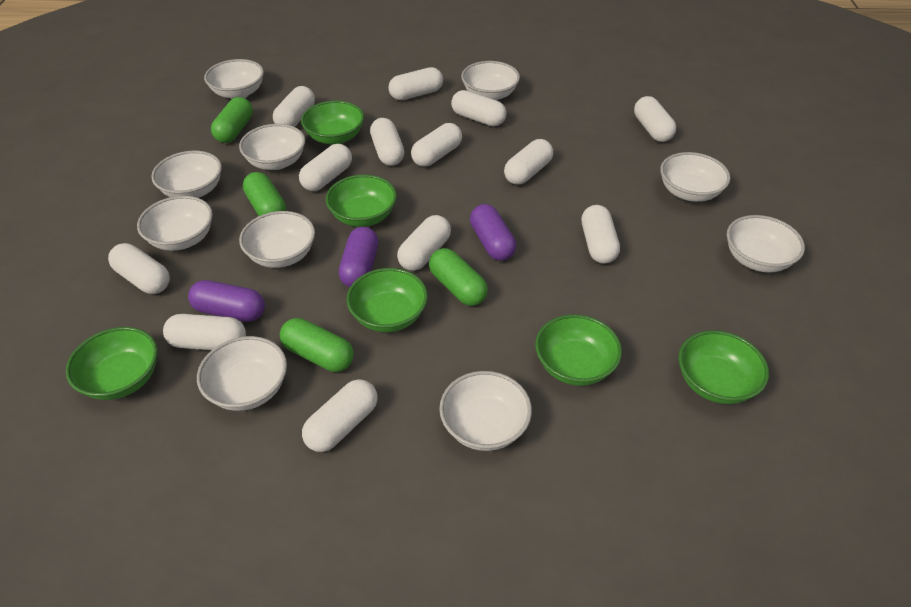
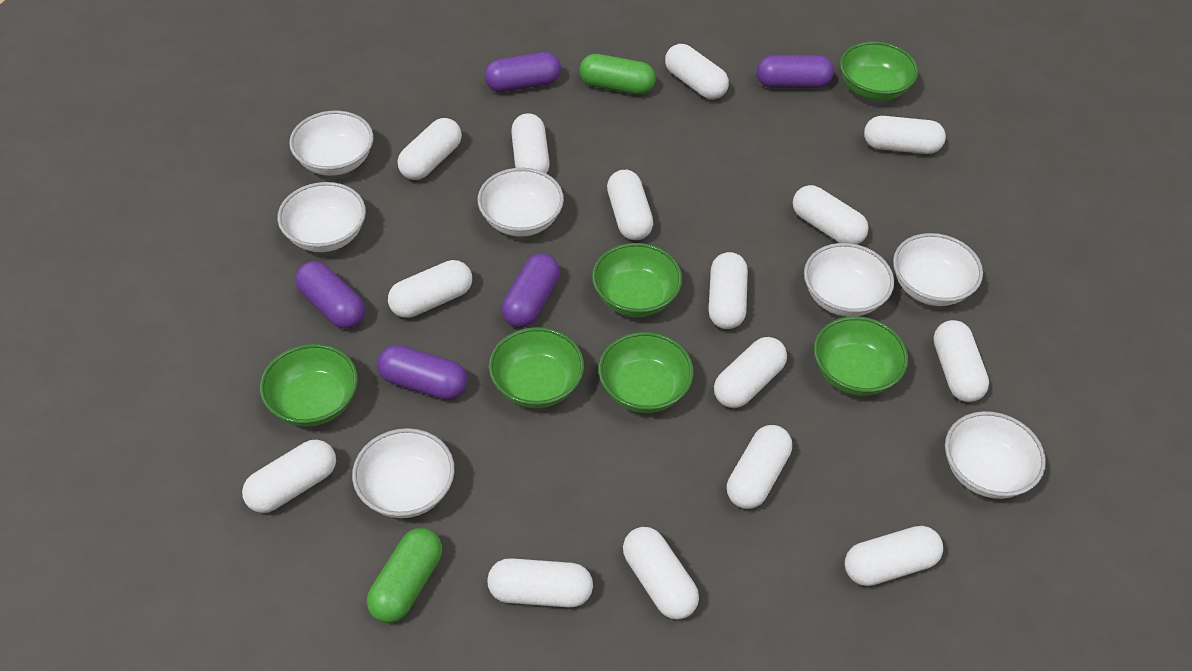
green capsule: [211,97,253,143] [243,172,286,216] [280,318,354,372] [429,248,488,306] = 4 -> [367,528,442,623] [579,54,656,95] = 2
purple capsule: [188,280,265,322] [339,227,378,287] [470,204,516,261] = 3 -> [295,261,365,329] [377,345,468,400] [485,52,561,92] [501,253,560,328] [757,55,834,88] = 5
white bowl: [137,196,213,251] [151,151,222,198] [197,336,287,411] [204,59,264,99] [239,124,305,170] [239,211,315,268] [439,371,532,451] [461,61,520,100] [660,152,730,202] [727,215,805,273] = 10 -> [277,182,366,252] [289,111,374,176] [352,428,455,518] [478,168,564,237] [804,243,894,317] [893,233,983,306] [945,411,1046,499] = 7
white capsule: [108,243,170,294] [163,314,246,350] [273,86,315,127] [299,144,352,191] [302,379,378,452] [370,118,404,166] [389,67,443,100] [397,215,451,271] [411,123,462,167] [451,90,506,126] [504,139,553,185] [582,205,620,264] [634,96,676,142] = 13 -> [242,440,336,513] [388,260,472,318] [398,118,462,180] [487,558,593,607] [511,113,550,173] [607,170,653,240] [623,527,699,620] [665,44,729,99] [709,252,748,329] [714,337,787,408] [727,425,792,509] [793,185,869,245] [845,526,943,586] [864,116,946,154] [933,320,989,402] = 15

